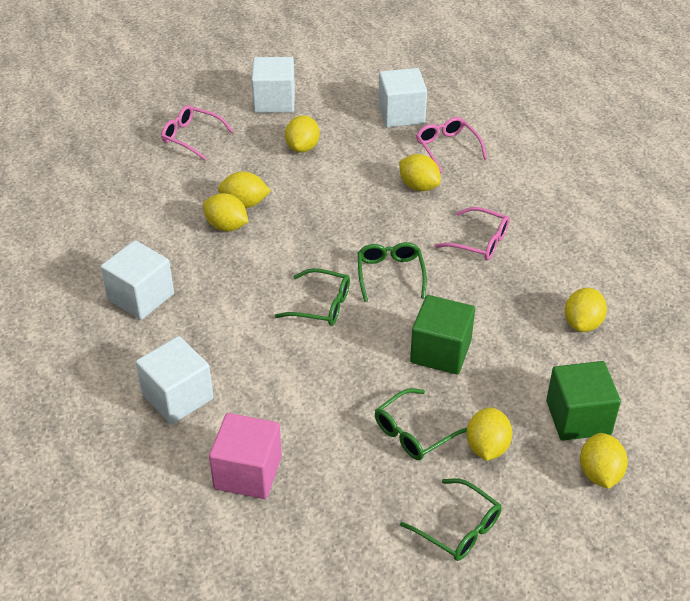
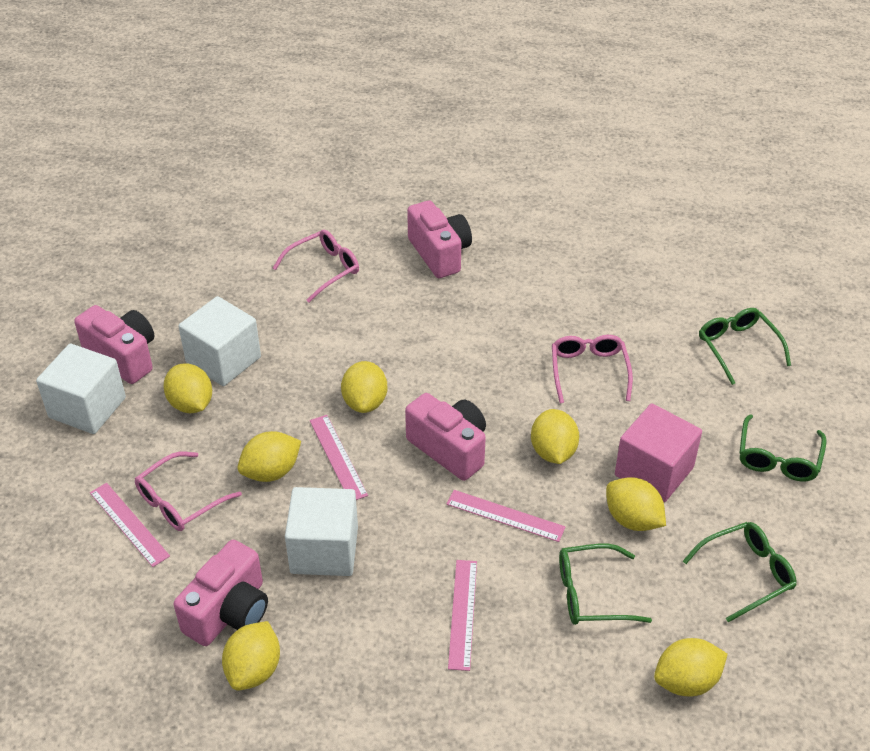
green cube: [410,295,475,375] [546,361,621,441] = 2 -> none = 0
pink camera: none = 0 -> [74,305,154,384] [173,540,268,646] [405,393,486,481] [407,200,472,278] = 4
pink ruler: none = 0 -> [90,483,170,567] [310,415,368,500] [446,490,565,542] [448,560,477,671] = 4
white cube: [101,240,174,320] [136,336,214,424] [252,57,295,113] [378,68,427,127] = 4 -> [36,343,126,434] [178,296,261,386] [285,487,358,576] = 3

